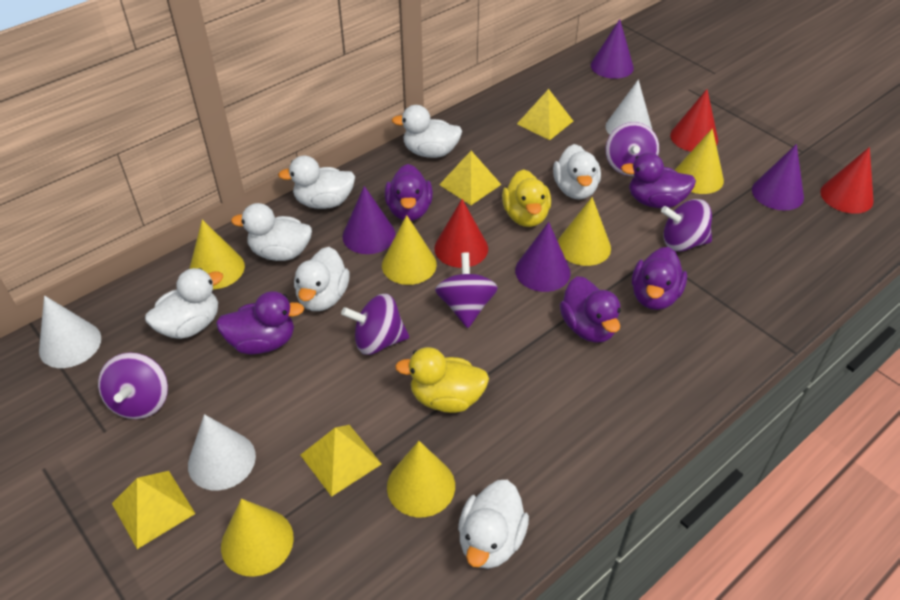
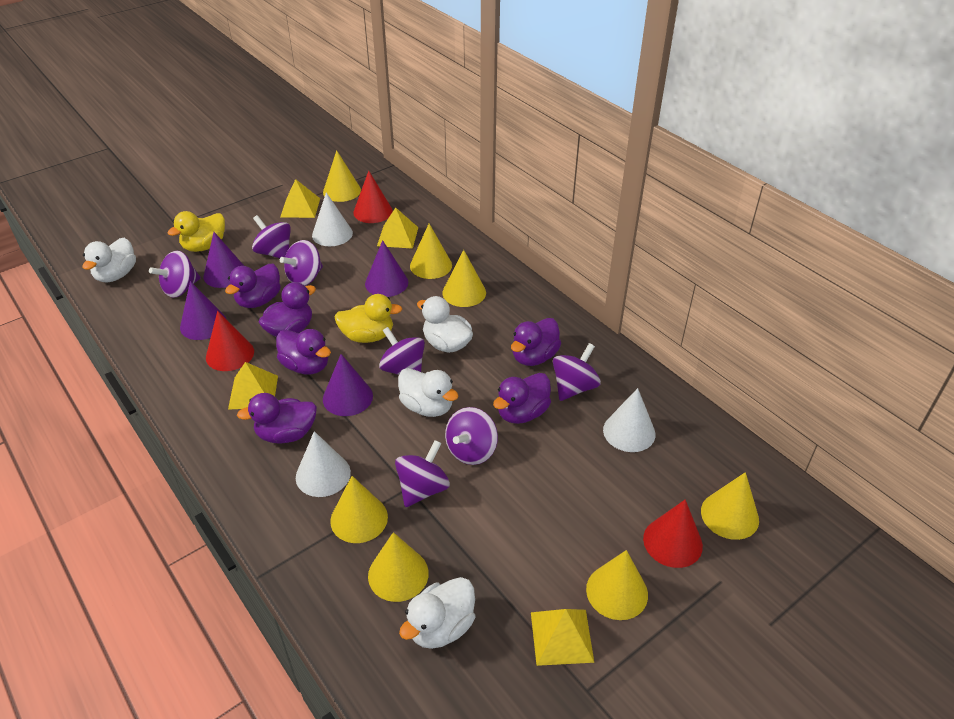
purple duck: [216,291,304,354] [385,164,433,221] [560,276,621,343] [621,153,696,208] [632,247,687,310] = 5 -> [225,264,281,308] [237,393,317,444] [259,282,316,337] [276,329,331,375] [493,373,551,424] [511,318,561,366] = 6
purple spinning top: [98,353,168,419] [341,294,409,355] [435,252,498,328] [606,122,659,176] [661,199,712,252] = 5 -> [149,251,200,298] [252,215,291,258] [280,240,323,286] [379,327,425,375] [395,440,450,507] [445,407,498,465] [553,343,601,401] = 7
white duck: [145,268,223,339] [231,203,312,261] [278,155,355,209] [294,247,350,311] [392,105,462,158] [458,480,529,569] [553,144,601,199] = 7 -> [82,238,136,282] [398,368,459,417] [399,577,475,649] [417,296,473,353] = 4
yellow cone: [189,220,245,289] [221,499,294,577] [382,215,437,285] [387,441,455,517] [558,197,611,266] [675,128,724,194] = 6 -> [323,150,361,202] [330,476,388,543] [368,532,429,602] [410,224,452,279] [442,250,486,307] [586,550,648,620] [701,472,759,540] = 7

